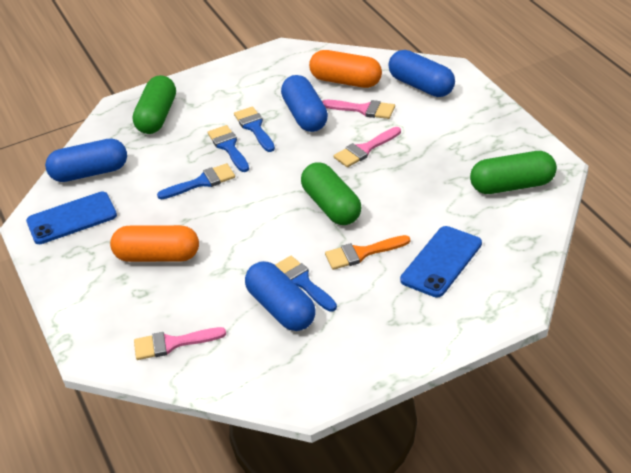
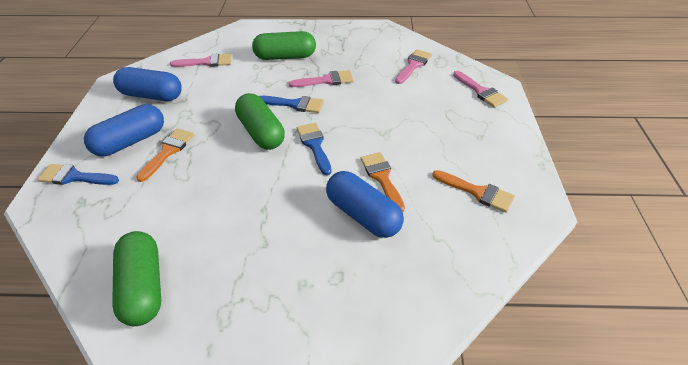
blue brush: [157,163,235,199] [208,125,249,172] [234,106,275,152] [275,256,337,312] = 4 -> [37,164,119,185] [259,96,324,113] [297,123,332,175] = 3
blue capsule: [45,139,127,182] [245,261,316,331] [281,75,328,132] [389,50,455,97] = 4 -> [84,104,164,156] [113,67,182,101] [326,171,404,238] = 3
blue phone: [26,192,117,244] [400,226,482,297] = 2 -> none = 0
orange brush: [325,235,410,270] = 1 -> [136,128,194,182] [360,152,405,212] [432,170,515,213] = 3
orange capsule: [110,225,199,262] [309,50,382,88] = 2 -> none = 0
pink brush: [134,327,226,360] [322,100,395,119] [334,127,401,167] = 3 -> [170,53,232,67] [289,70,354,87] [395,49,432,84] [453,71,508,107] = 4

